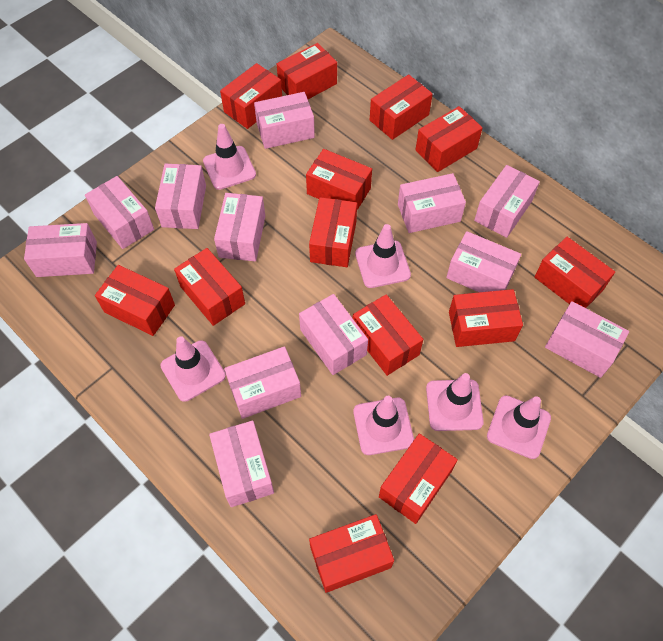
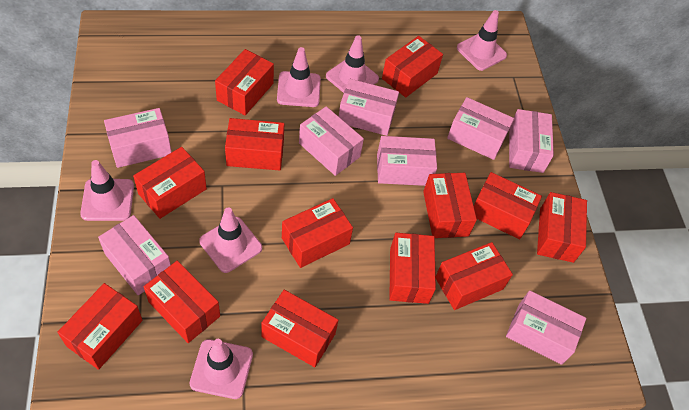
pink box: [24,223,97,277] [85,176,154,249] [155,164,206,229] [209,420,274,507] [214,193,265,261] [224,346,301,419] [254,92,315,149] [299,294,368,375] [398,173,466,233] [446,231,521,292] [474,165,540,238] [545,301,629,378] = 12 -> [98,215,171,295] [104,108,172,168] [299,106,364,176] [339,79,399,136] [377,136,437,186] [447,97,514,160] [506,290,586,365] [509,109,554,173] = 8

